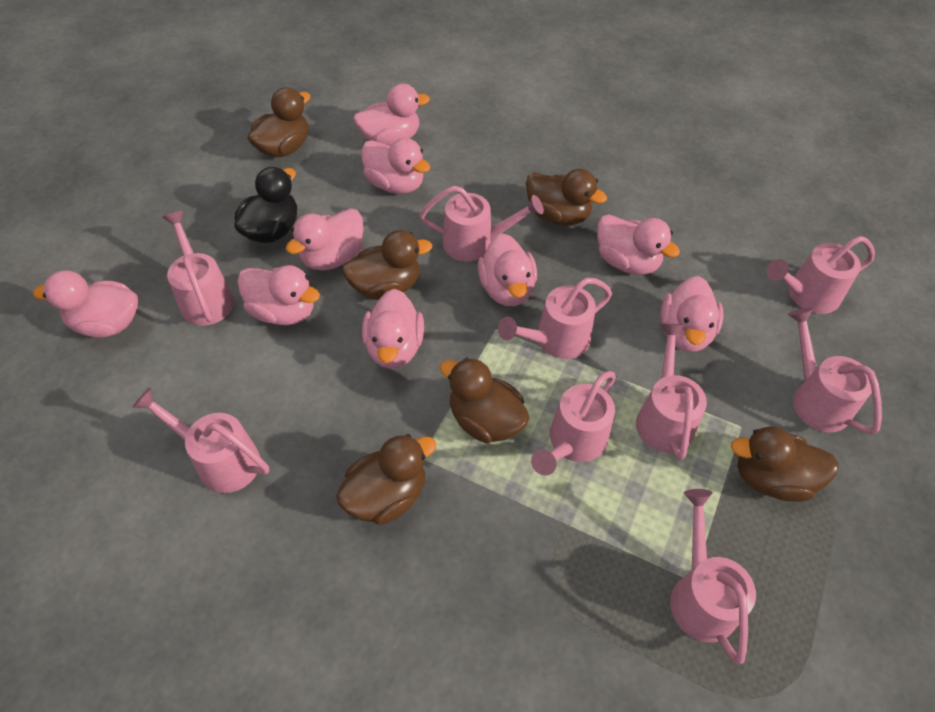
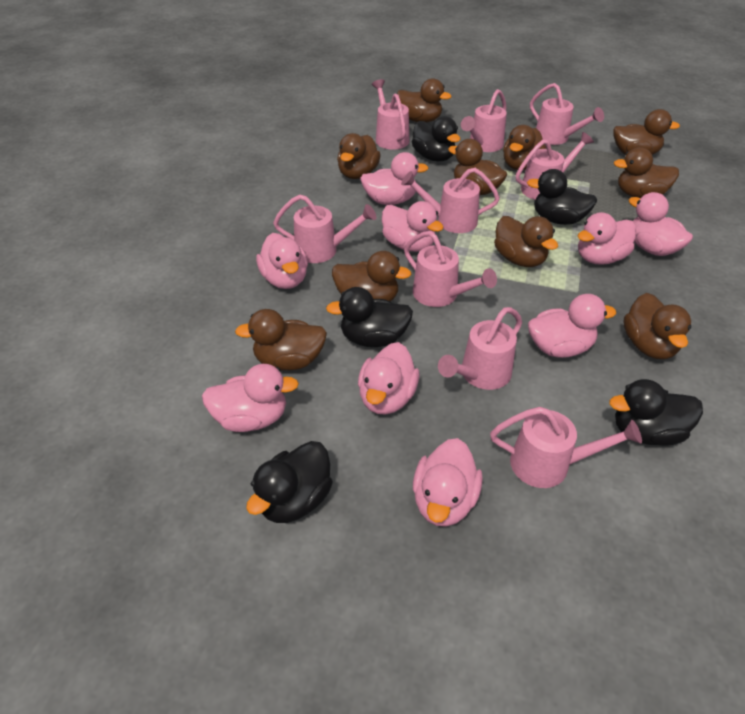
black duck: [234,167,297,243] = 1 -> [246,441,333,523] [326,287,413,347] [412,116,460,161] [527,169,597,225] [609,379,703,446] = 5
brown duck: [247,87,310,157] [336,434,437,525] [342,230,432,300] [440,357,530,443] [526,169,607,226] [731,427,839,502] = 6 -> [235,309,327,370] [332,251,412,301] [337,133,381,179] [397,78,451,123] [448,139,507,195] [494,216,558,267] [503,125,546,170] [613,109,680,155] [614,147,679,198] [623,293,691,359] = 10

